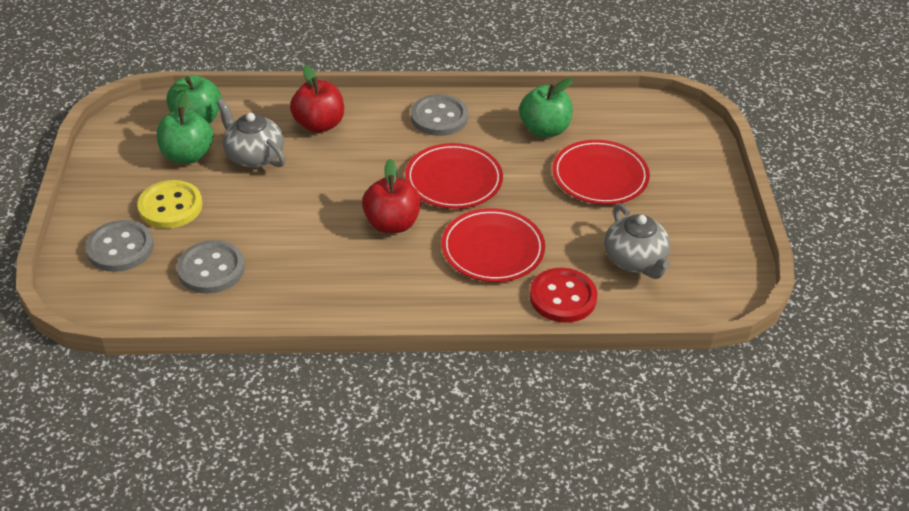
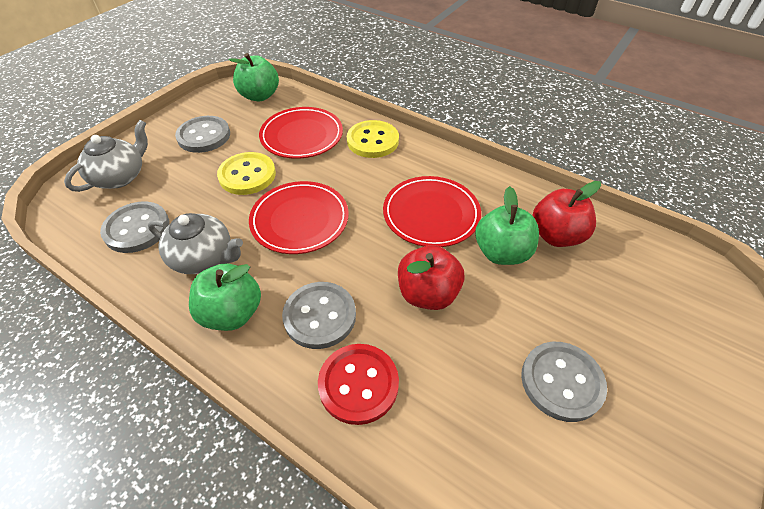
grey button: [85,220,154,272] [177,240,245,294] [411,94,468,136] = 3 -> [100,201,169,253] [175,116,230,153] [282,282,356,349] [521,342,607,422] = 4
yellow button: [137,180,202,229] = 1 -> [217,152,276,195] [347,120,399,158] = 2

